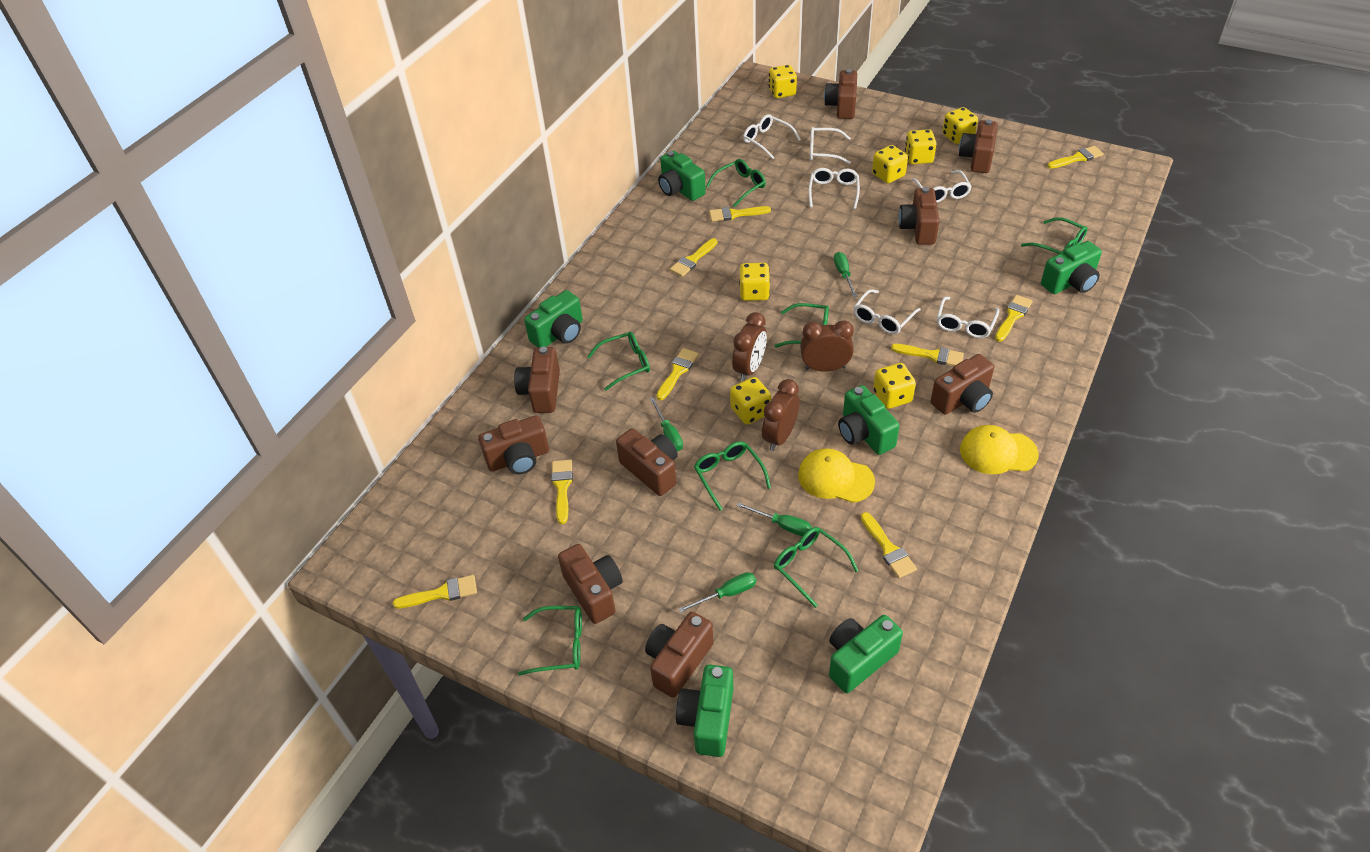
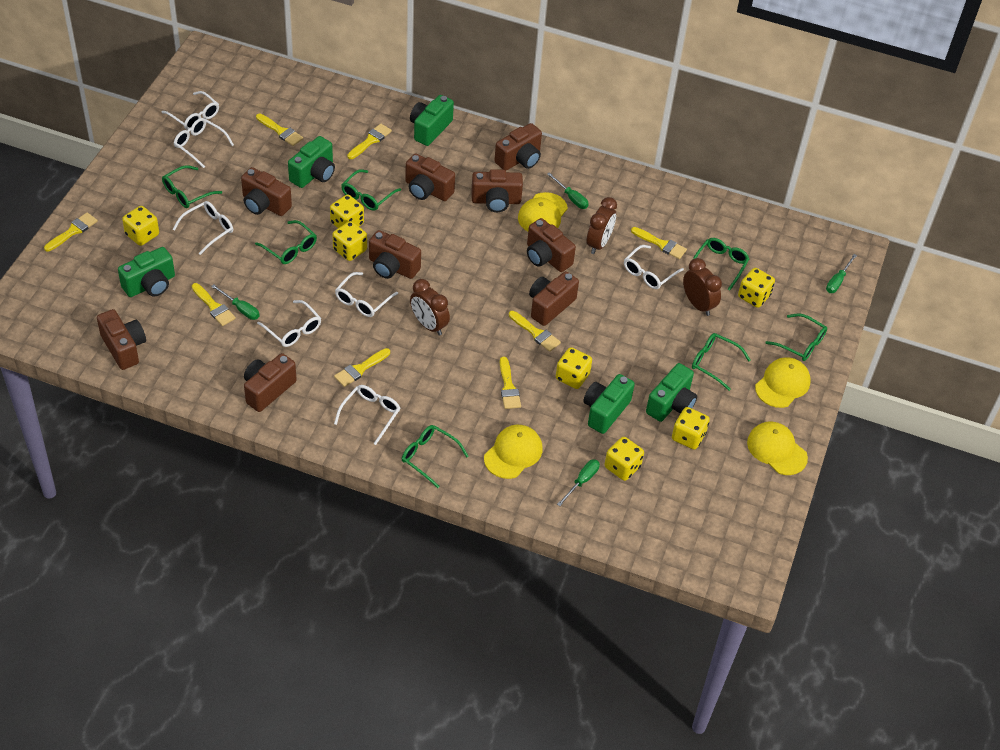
green camera: [524,290,583,347] [658,150,706,201] [676,665,733,757] [829,615,903,693] [838,385,899,455] [1041,241,1102,294] = 6 -> [118,247,175,297] [288,136,335,188] [410,95,454,146] [583,374,635,434] [646,363,697,422] = 5
white glasses: [743,114,801,159] [808,168,860,209] [810,127,851,164] [853,289,921,334] [911,170,972,203] [937,297,999,338] = 6 -> [161,91,219,130] [173,201,233,255] [174,118,234,168] [257,300,321,347] [334,385,401,445] [335,272,398,317] [624,245,684,289] = 7
yellow brush: [393,575,477,609] [551,460,573,524] [656,348,699,400] [670,238,718,277] [709,206,771,222] [861,512,917,578] [891,344,964,366] [995,295,1033,342] [1047,146,1104,169] = 9 -> [44,212,98,252] [192,283,236,326] [256,114,303,146] [334,348,390,387] [347,124,392,159] [500,357,521,409] [509,311,561,352] [631,227,687,259] = 8
yellow cap: [798,448,875,503] [960,425,1039,474] = 2 -> [484,425,543,479] [518,192,568,231] [747,422,808,475] [755,357,811,408] = 4

